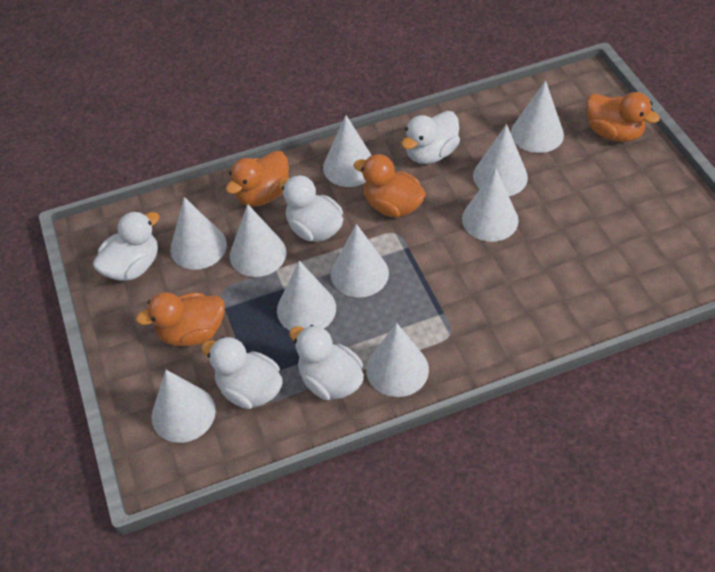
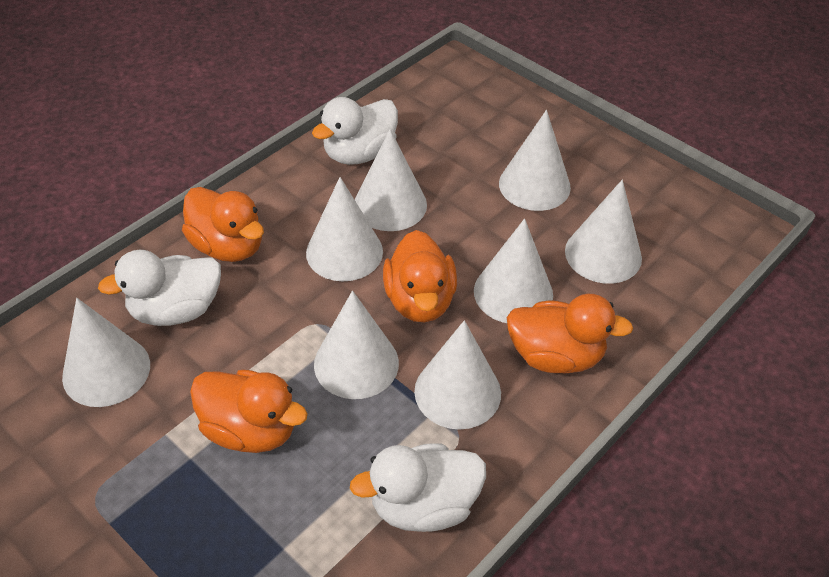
white cone: [152,370,216,443] [170,197,227,270] [230,204,286,277] [277,261,336,331] [323,115,371,187] [331,224,389,298] [366,323,429,397] [462,168,519,242] [473,124,528,196] [511,80,564,153] = 10 -> [62,298,150,407] [306,177,383,281] [314,291,399,399] [355,129,427,231] [414,320,501,430] [474,218,553,323] [499,110,571,211] [565,180,642,284] = 8
white duck: [93,211,160,281] [201,337,283,409] [278,175,343,242] [289,325,364,400] [401,111,460,164] = 5 -> [98,250,221,326] [312,97,398,165] [350,444,486,532] = 3

